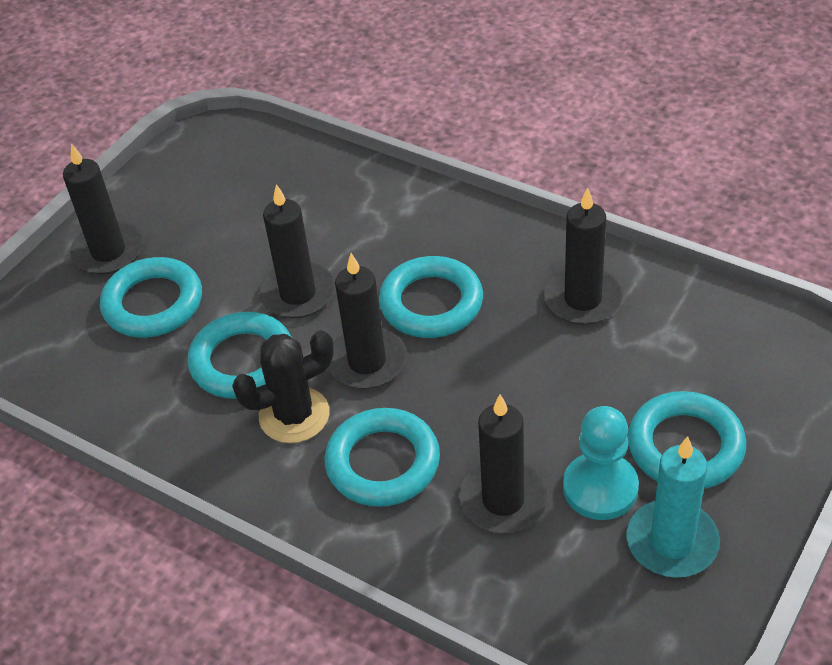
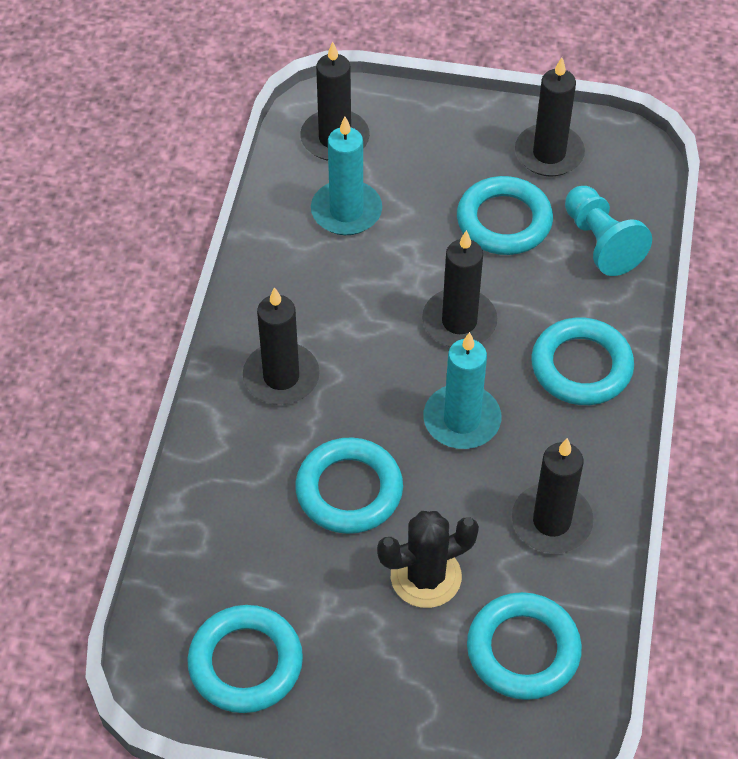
turquoise candle: [626,436,720,577] = 1 -> [311,117,382,235] [423,332,501,449] = 2

